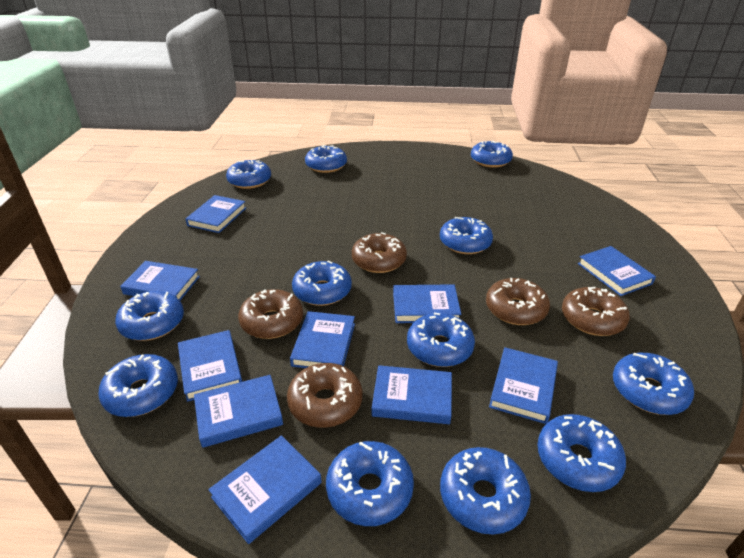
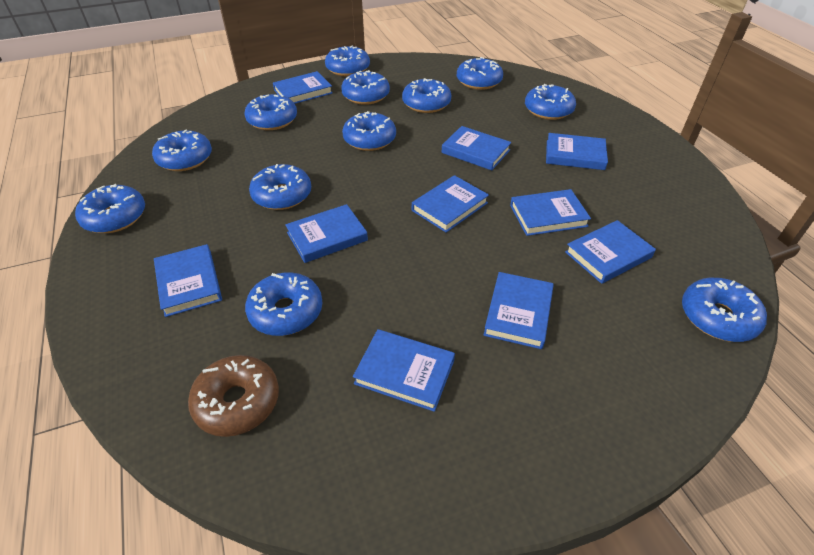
brown donut: [238,289,303,339] [287,363,362,428] [352,232,407,273] [486,278,550,325] [562,287,630,336] = 5 -> [188,355,279,437] = 1

